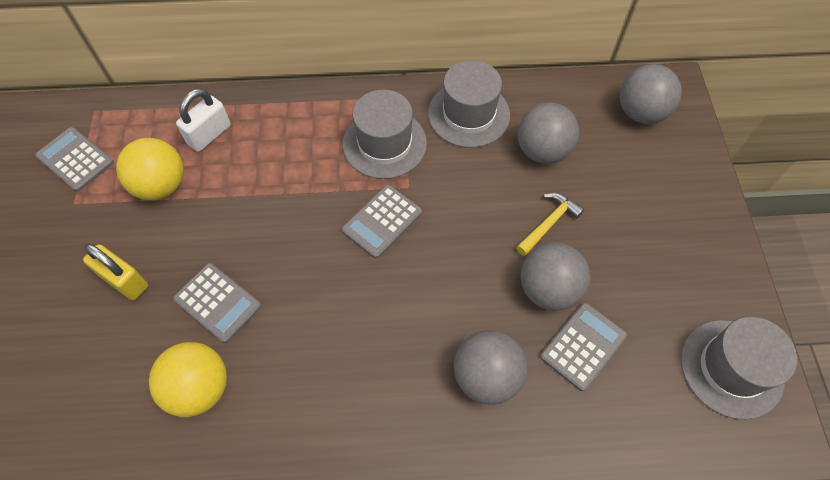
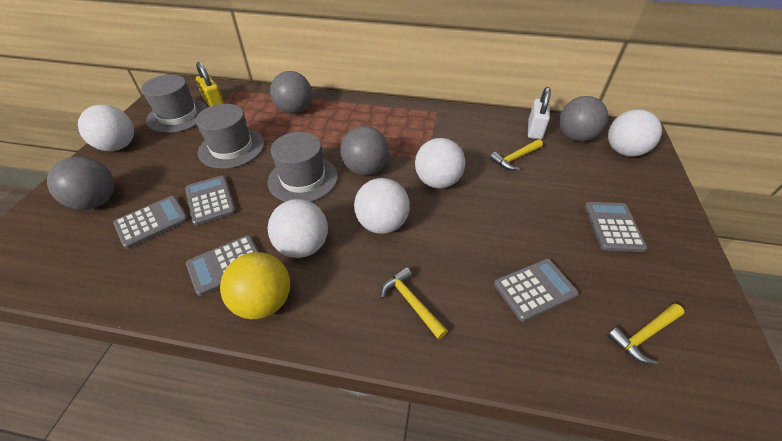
grey calculator: [35,127,114,192] [173,263,261,343] [342,185,422,259] [540,303,627,391] = 4 -> [113,196,188,249] [185,176,236,226] [186,235,259,296] [494,259,579,321] [585,202,647,252] = 5
white ball: none = 0 -> [78,105,134,151] [268,199,328,258] [354,178,410,234] [415,138,465,188] [608,109,662,157] = 5
yellow ball: [116,138,184,200] [149,342,227,417] = 2 -> [220,252,290,319] = 1
yellow hammer: [516,193,584,256] = 1 -> [381,267,448,340] [490,139,543,170] [607,303,685,365] = 3

